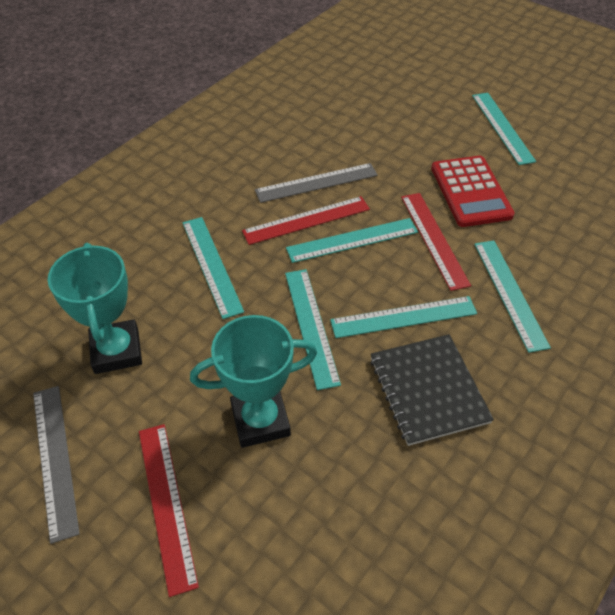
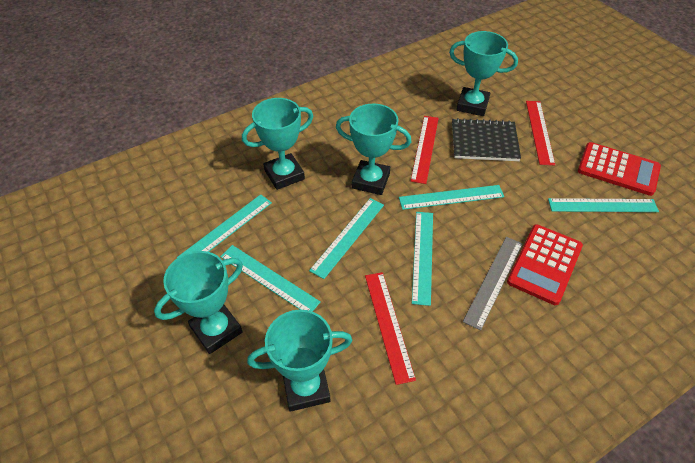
grey ruler: [33,386,80,544] [255,163,378,203] = 2 -> [463,237,523,331] = 1
red calculator: [431,156,515,227] = 1 -> [507,224,583,305] [578,142,661,196] = 2
turquoise trophy: [48,243,142,374] [190,315,317,448] = 2 -> [154,251,243,354] [242,98,313,190] [247,310,353,412] [336,104,412,195] [449,31,518,116] = 5

